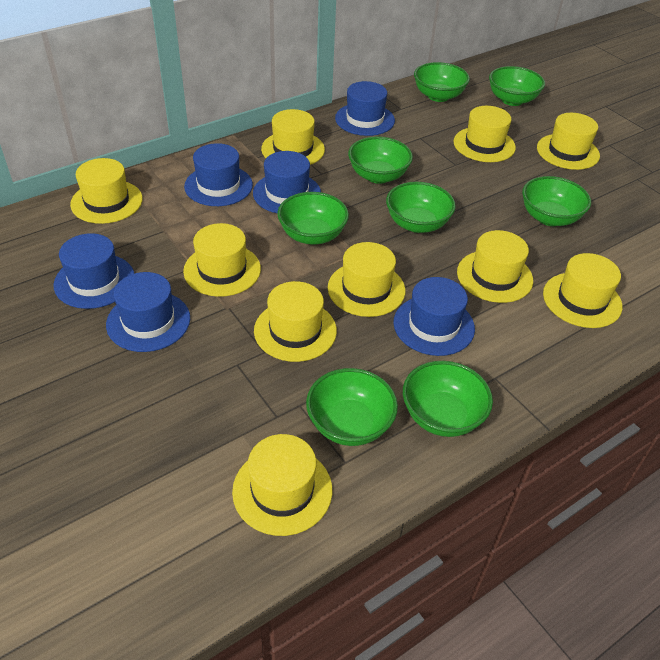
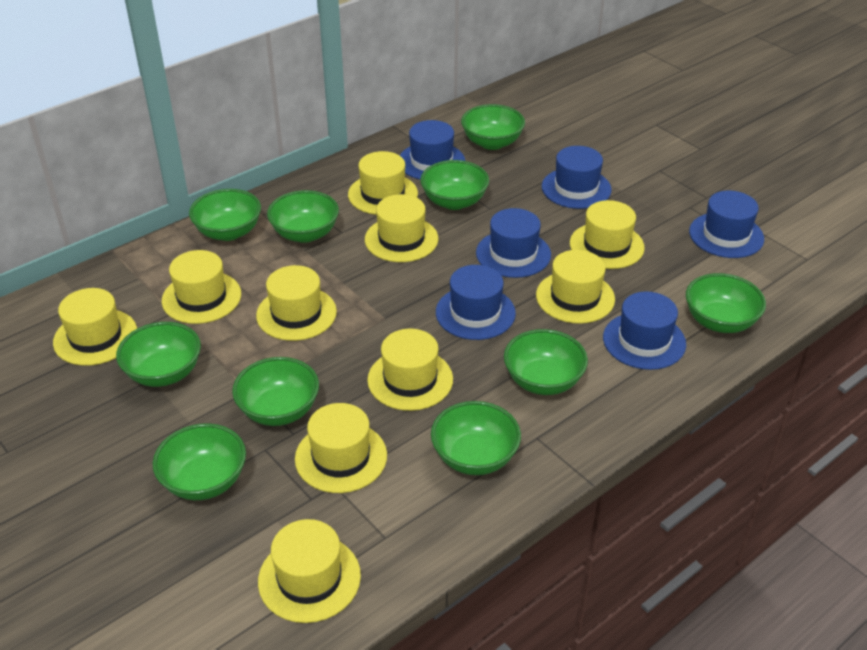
green bowl: [277,192,349,245] [306,368,398,446] [348,136,413,184] [386,182,456,233] [403,361,493,437] [414,62,470,102] [489,66,545,106] [522,176,591,226] = 8 -> [116,322,201,387] [153,423,246,500] [189,189,261,241] [232,357,319,426] [267,190,339,243] [420,160,489,210] [431,401,521,475] [461,104,525,150] [504,329,588,395] [686,273,766,333] = 10

